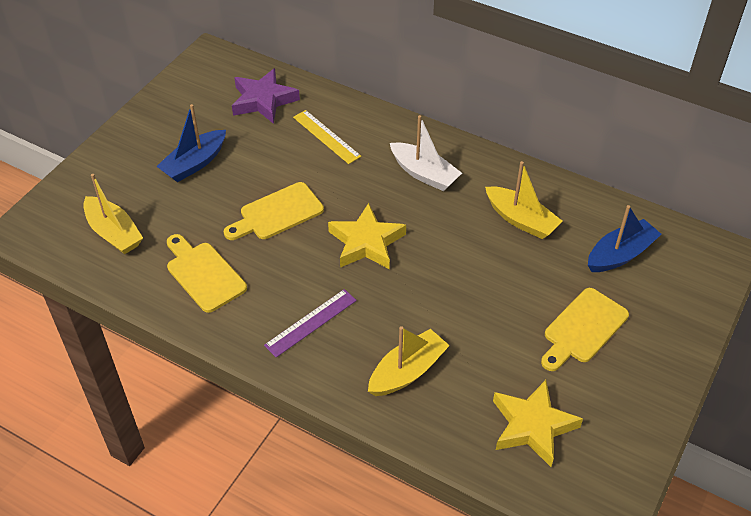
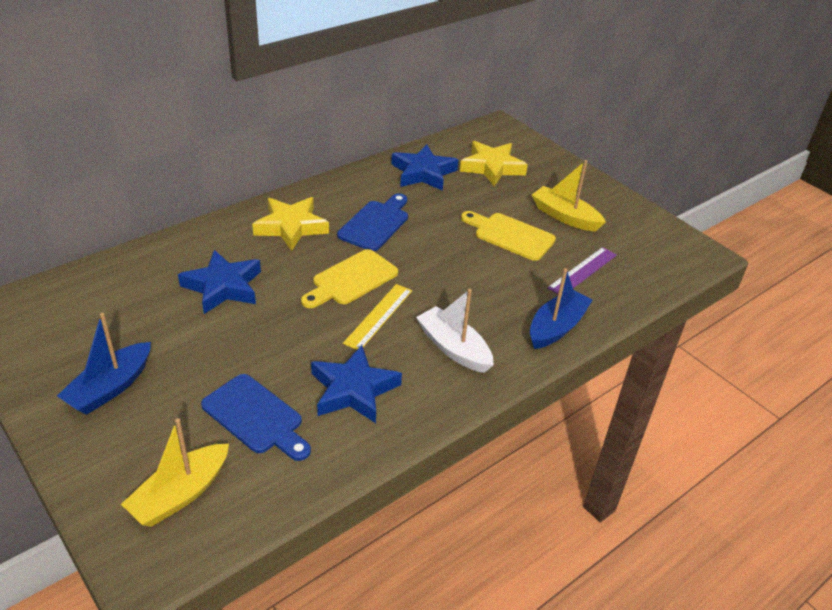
blue cutting board: none = 0 -> [201,374,311,461] [337,193,408,251] = 2
blue star: none = 0 -> [178,250,261,314] [311,345,402,423] [391,144,458,191] = 3
purple star: [232,68,300,124] = 1 -> none = 0
yellow boat: [83,174,143,254] [368,326,450,396] [485,161,562,239] = 3 -> [121,418,229,527] [532,160,606,232] = 2
yellow cutting board: [167,234,247,313] [224,182,324,240] [541,288,629,371] = 3 -> [301,249,398,308] [461,211,556,261] = 2

